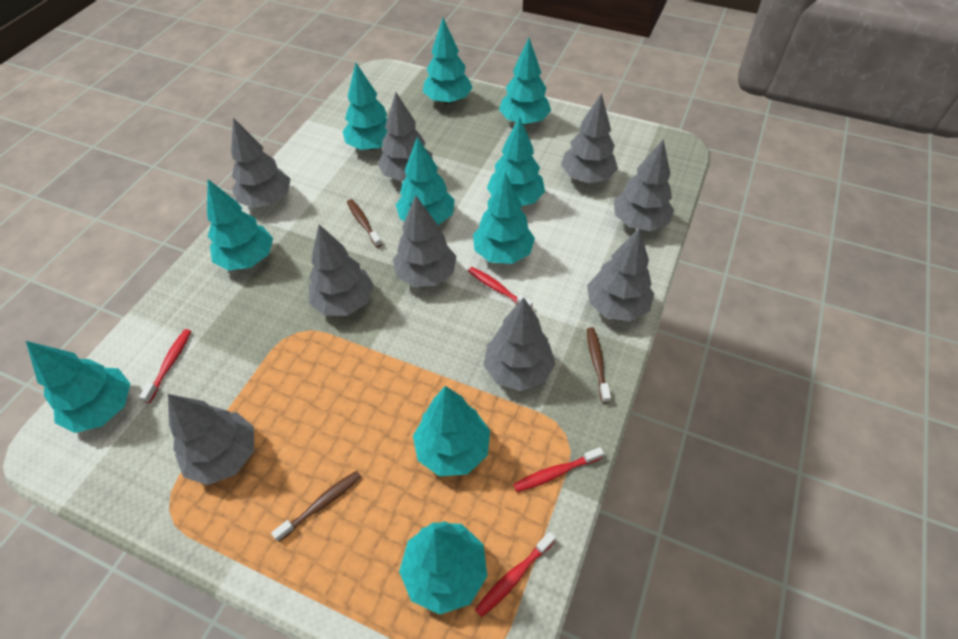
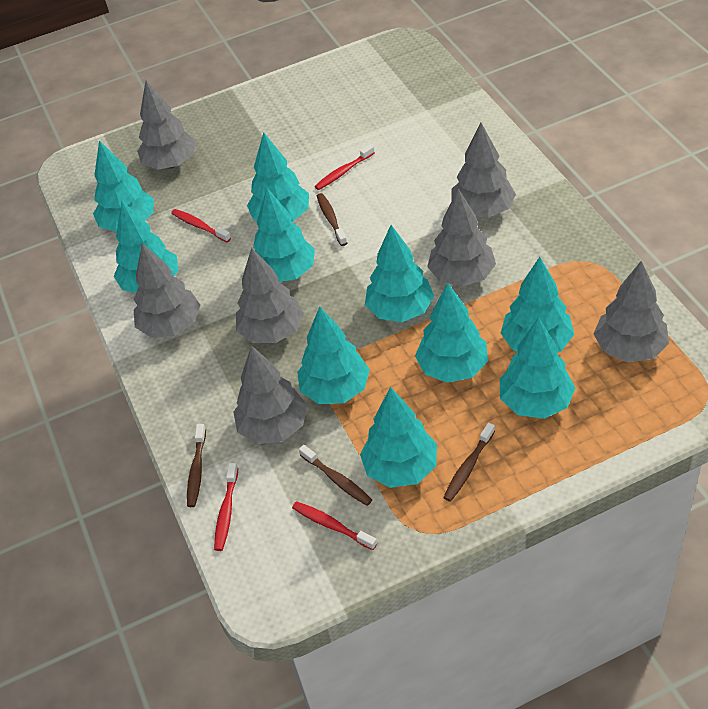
brown toothbrush: [271,471,361,542] [347,199,382,248] [587,328,611,403] = 3 -> [187,424,206,507] [299,445,372,506] [317,193,347,246] [443,423,495,502] = 4
grey tree: [168,394,254,485] [231,118,290,208] [309,225,374,316] [377,92,433,181] [393,195,456,287] [483,297,555,391] [561,93,618,183] [587,228,654,321] [614,140,674,231] = 9 -> [134,243,200,338] [137,80,196,170] [233,346,307,444] [236,247,304,343] [427,189,496,286] [451,123,516,218] [594,261,669,362] = 7

